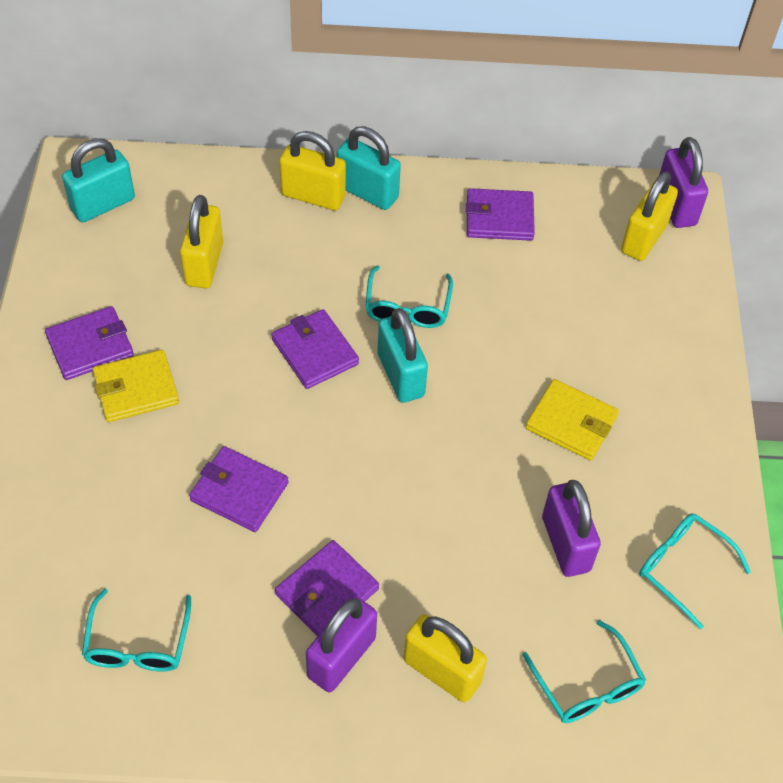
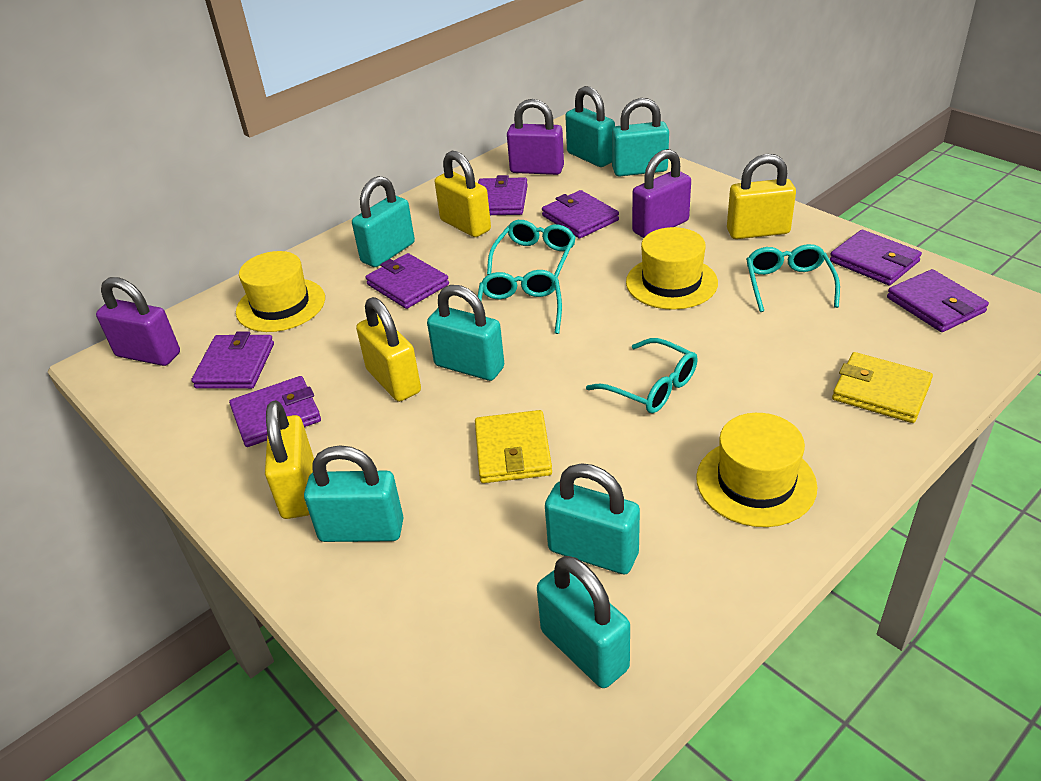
purple wallet: [45,306,134,380] [189,446,289,532] [271,309,359,389] [275,540,379,636] [466,188,535,241] = 5 -> [191,331,274,389] [229,376,321,447] [366,253,449,309] [478,175,528,215] [542,190,619,239] [830,230,922,285] [887,269,989,332] = 7
turquoise padlock: [62,138,135,223] [337,126,401,210] [377,308,428,403] = 3 -> [304,445,404,542] [352,176,415,267] [427,285,504,381] [537,556,630,688] [545,463,640,574] [565,86,615,167] [612,98,669,177] = 7
yellow hat: none = 0 -> [236,251,325,332] [626,227,718,310] [696,413,817,527] = 3

